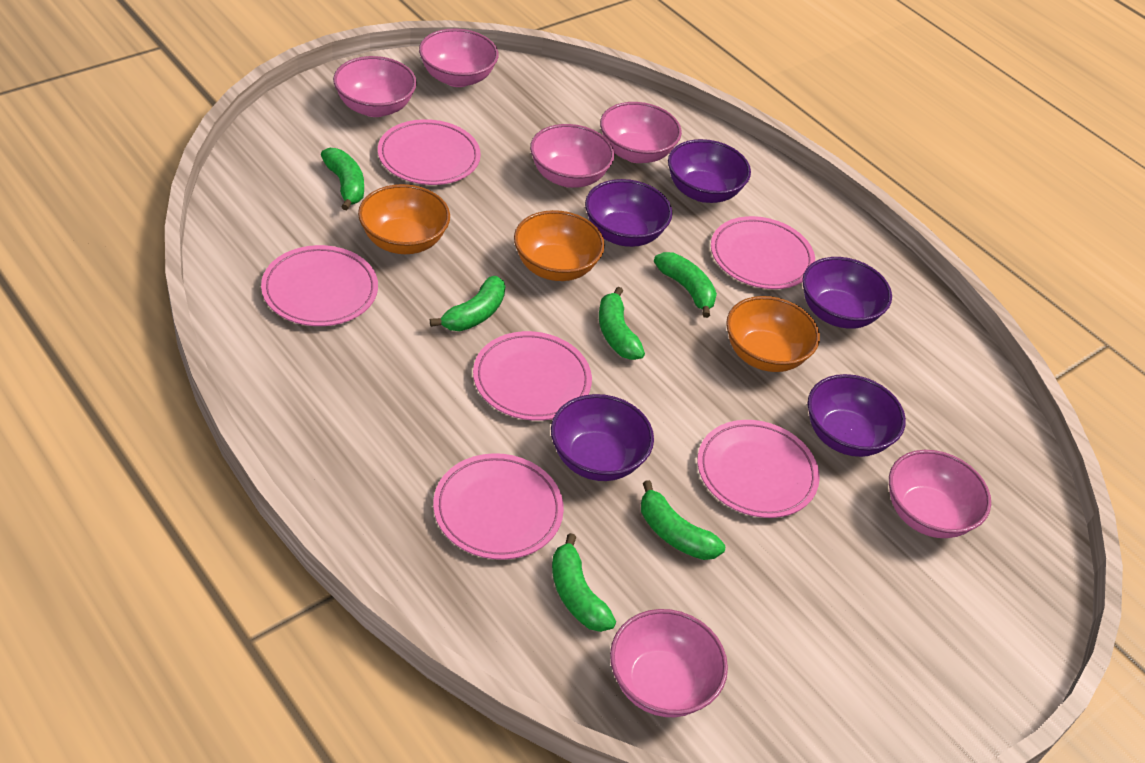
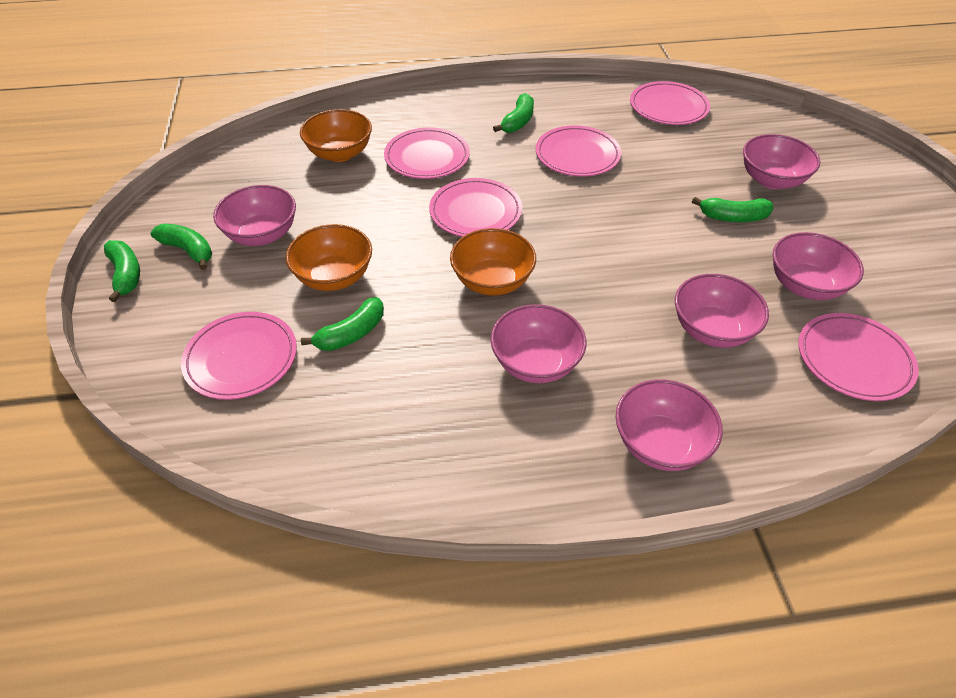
green banana: [321,148,364,211] [430,276,506,331] [552,533,616,632] [599,287,645,360] [641,480,725,560] [654,252,717,318] = 6 -> [104,240,140,302] [151,224,212,270] [301,297,384,351] [493,93,534,133] [692,197,774,222] = 5
purple bowl: [551,394,654,481] [585,179,673,247] [668,139,751,203] [802,257,892,329] [808,374,906,457] = 5 -> none = 0

